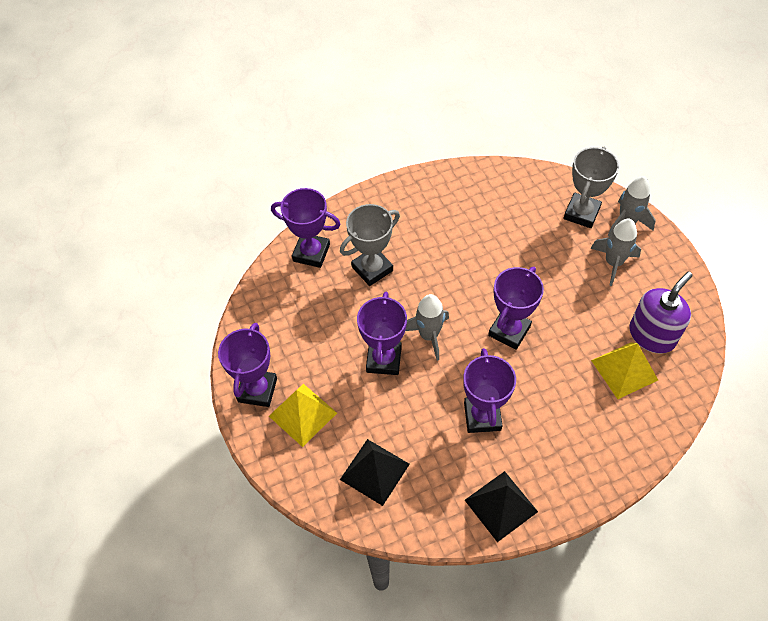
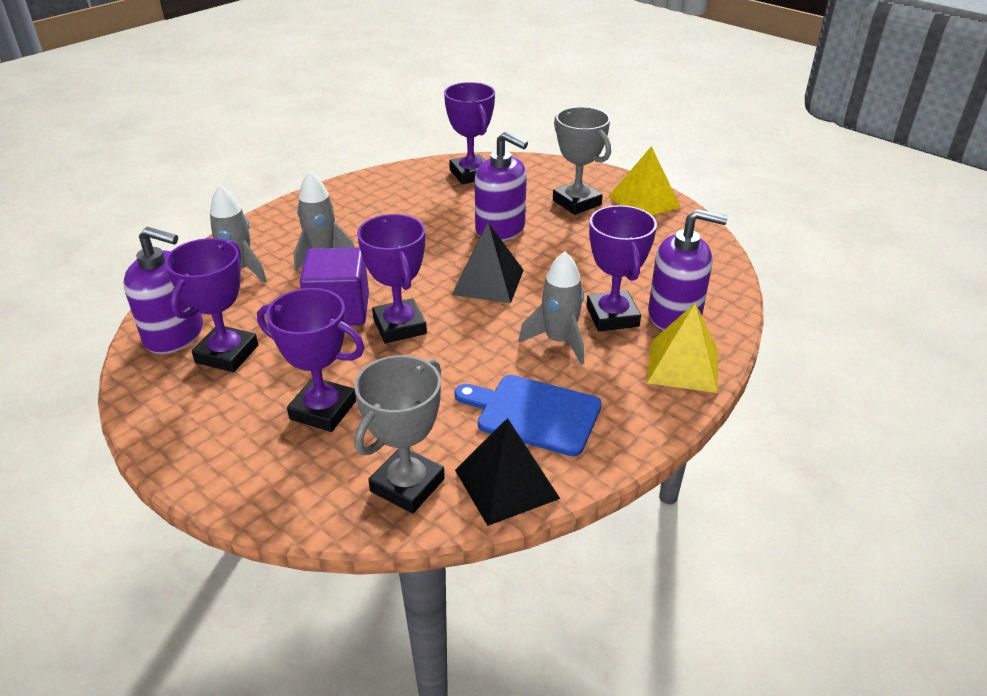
blue cutting board: none = 0 -> [454,375,602,456] = 1
purple cube: none = 0 -> [300,247,369,325] = 1
purple soap dispenser: [629,272,693,354] = 1 -> [123,227,203,354] [475,132,528,241] [648,209,728,331] = 3

